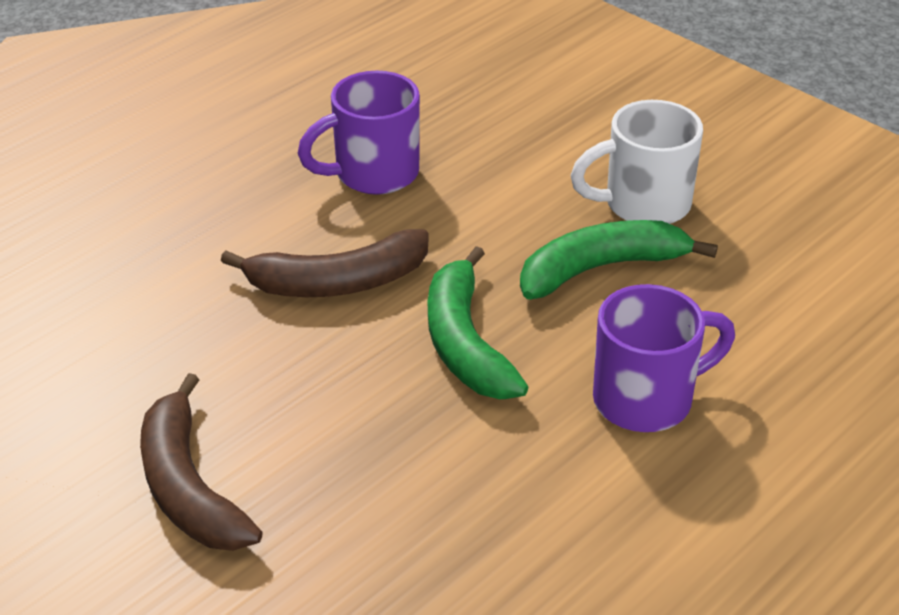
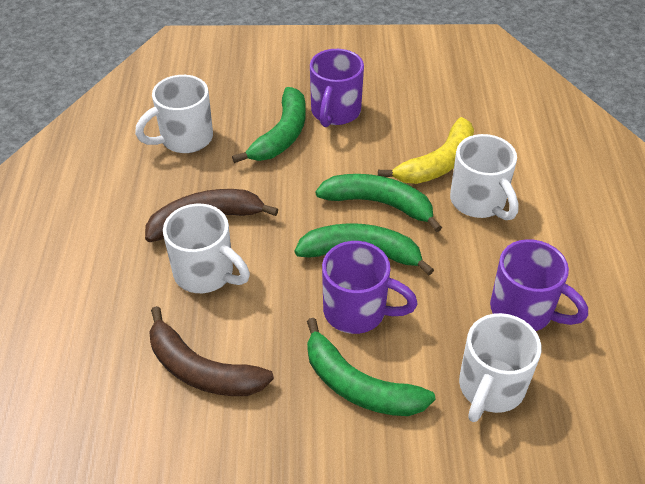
green banana: [428,246,528,399] [520,220,718,299] = 2 -> [232,87,306,163] [294,223,434,275] [307,318,436,416] [315,174,442,232] = 4
purple mug: [298,71,420,195] [593,284,735,432] = 2 -> [310,49,364,127] [322,241,418,334] [490,239,588,331] = 3
white mug: [570,100,703,224] = 1 -> [135,75,213,153] [163,204,250,293] [450,134,519,220] [459,313,541,422] = 4
yellow banana: none = 0 -> [378,117,474,184] = 1

